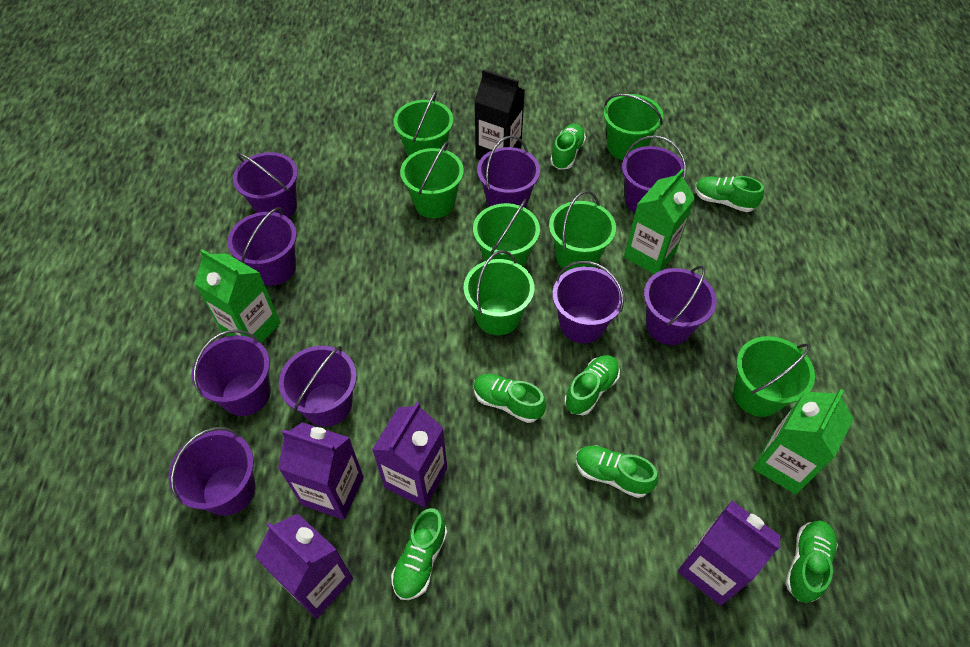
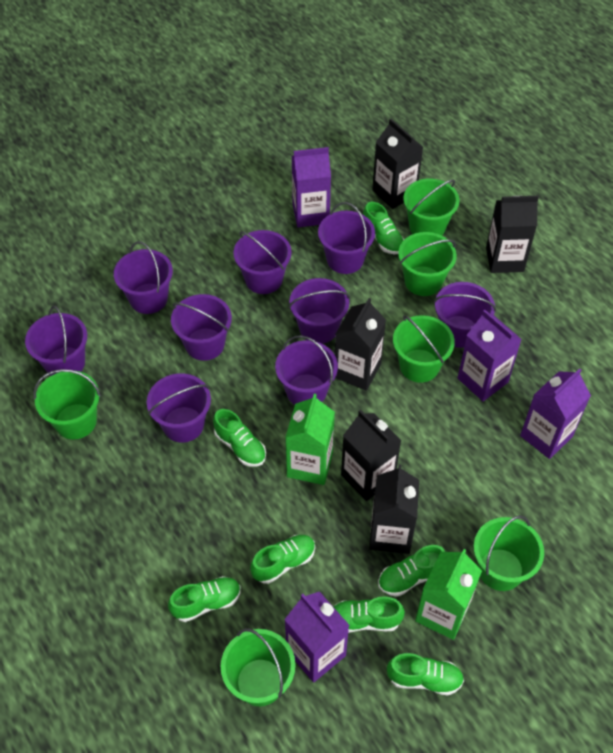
black carton: [474,69,525,159] = 1 -> [335,298,386,391] [341,410,402,501] [369,465,419,554] [372,119,423,209] [486,196,539,273] = 5
green bucket: [393,91,453,156] [400,141,464,218] [463,250,534,335] [473,199,540,267] [549,191,616,271] [603,94,664,160] [734,336,815,417] = 7 -> [34,369,101,440] [221,628,296,706] [393,315,455,383] [398,232,457,296] [403,179,460,235] [474,515,544,591] = 6
green carton: [194,249,281,343] [624,169,695,274] [753,389,854,495] = 3 -> [285,394,335,485] [415,549,482,640] = 2

